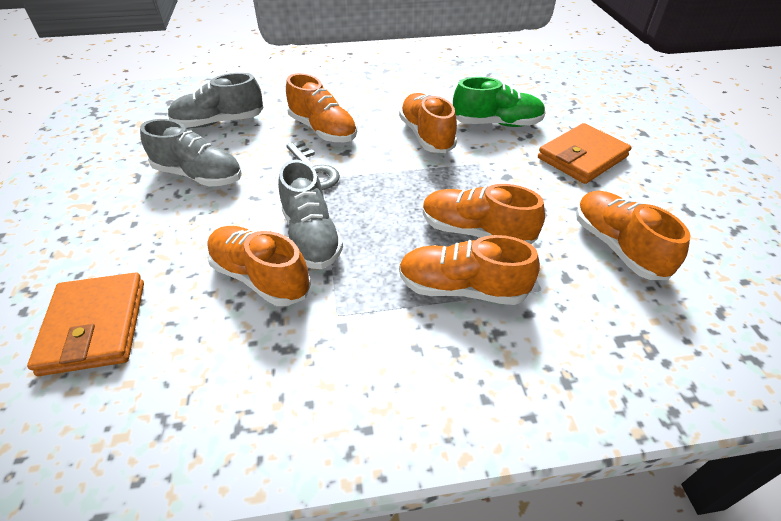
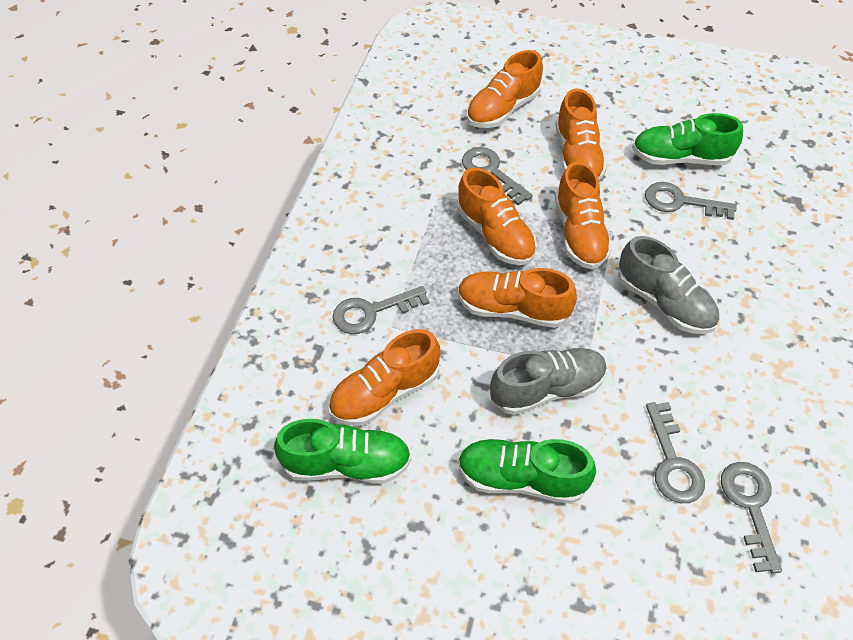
green shoe: [453,77,546,127] = 1 -> [274,419,411,483] [458,439,596,504] [632,113,743,165] = 3
grey key: [286,140,340,190] = 1 -> [333,286,429,334] [462,147,533,205] [645,182,737,220] [646,402,705,503] [721,462,782,574] = 5
grey shoe: [140,119,242,187] [168,73,263,128] [278,160,343,269] = 3 -> [490,348,607,415] [618,236,719,334] = 2
orange wallet: [27,272,144,376] [538,123,632,184] = 2 -> none = 0

